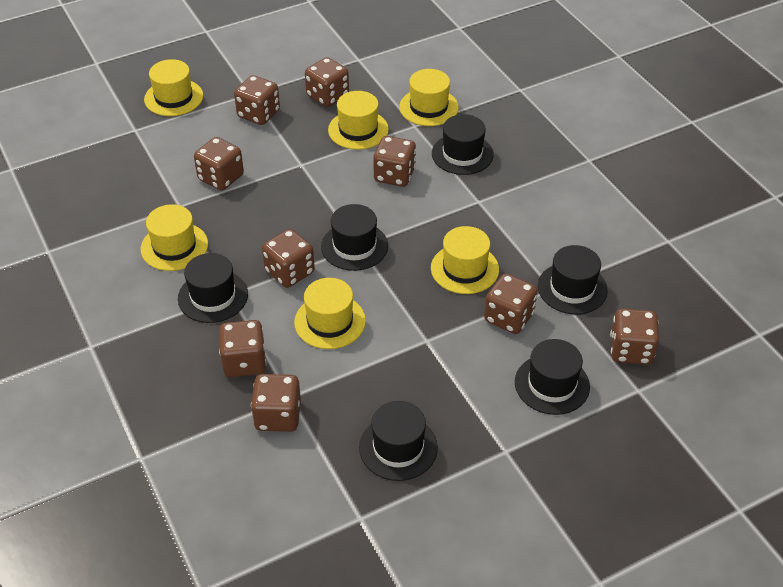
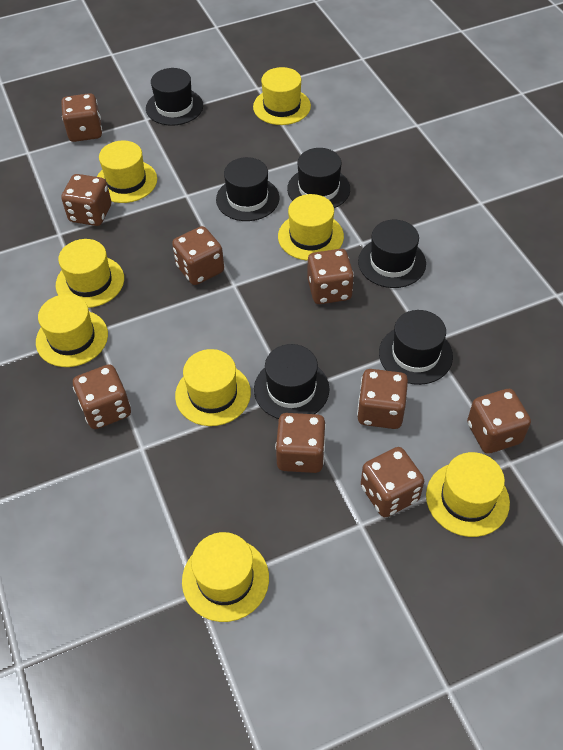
yellow hat: [141,204,208,271] [144,59,203,116] [294,278,366,349] [328,91,389,150] [399,69,459,126] [431,226,499,294] = 6 -> [36,294,108,367] [56,239,124,308] [97,141,157,203] [175,349,251,426] [182,532,269,622] [253,67,311,125] [278,194,344,261] [426,452,510,537] = 8

